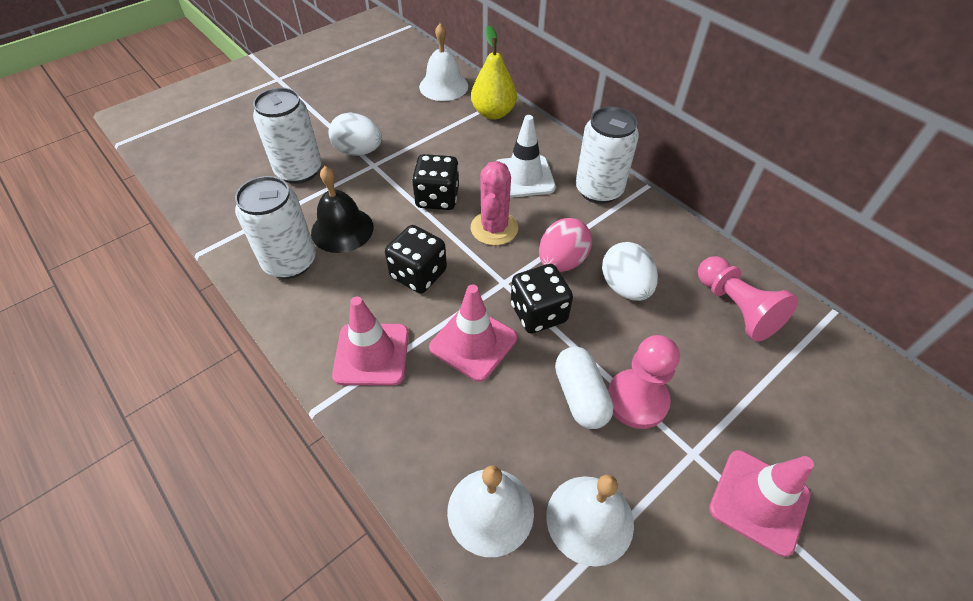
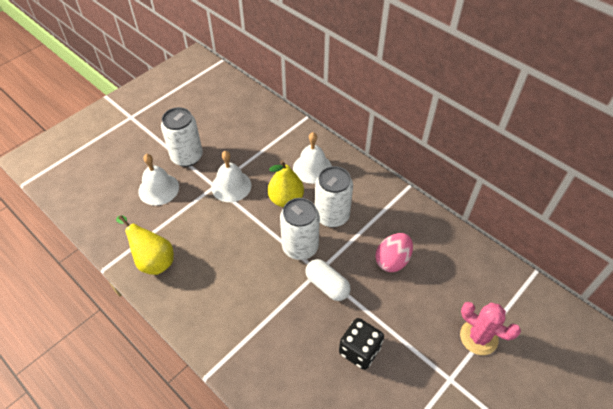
black bell: [311,166,374,253] = 1 -> none = 0
black dice: [385,225,447,293] [412,154,459,210] [511,264,573,333] = 3 -> [339,318,384,370] = 1
pink pawn: [608,335,680,429] [698,256,798,342] = 2 -> none = 0
pink traffic cone: [332,297,409,386] [429,285,517,382] [709,450,814,557] = 3 -> none = 0
white egg: [329,113,382,156] [602,242,658,301] = 2 -> none = 0
white traffic cone: [496,115,556,198] = 1 -> none = 0
yellow pear: [471,26,517,120] = 1 -> [116,215,174,275] [267,160,304,207] = 2

